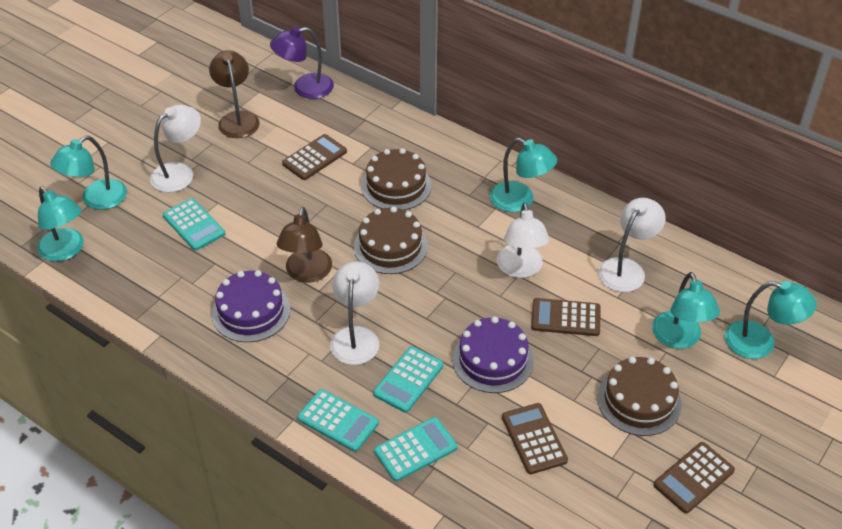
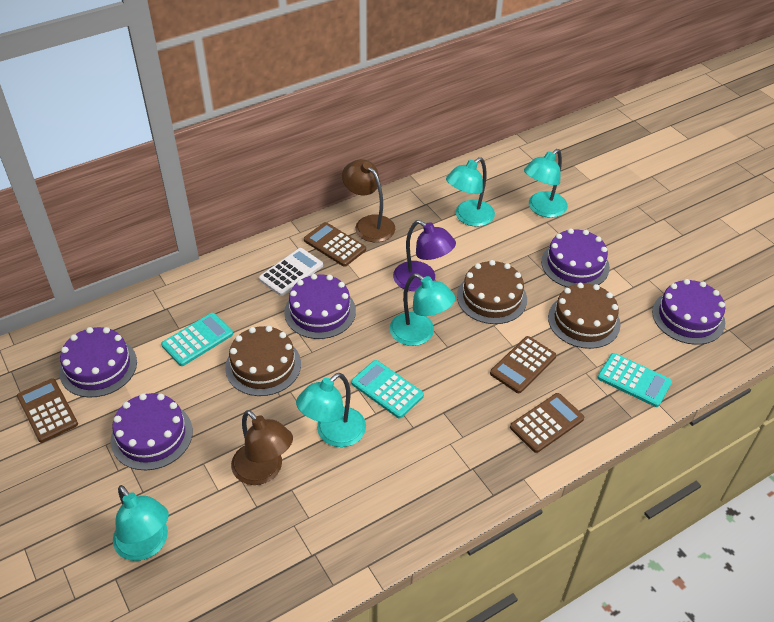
purple cake: [212,270,290,342] [452,316,534,393] = 2 -> [59,327,137,397] [111,393,193,470] [284,274,356,339] [541,228,610,287] [652,279,725,345] = 5
turquoise calculator: [163,198,225,251] [297,389,379,452] [373,346,444,413] [374,417,457,482] = 4 -> [161,313,233,366] [351,360,424,418] [597,353,672,407] = 3
white calculator: none = 0 -> [259,248,323,296] = 1
white lamp: [150,105,201,192] [330,262,379,365] [497,203,550,278] [598,198,666,292] = 4 -> none = 0

